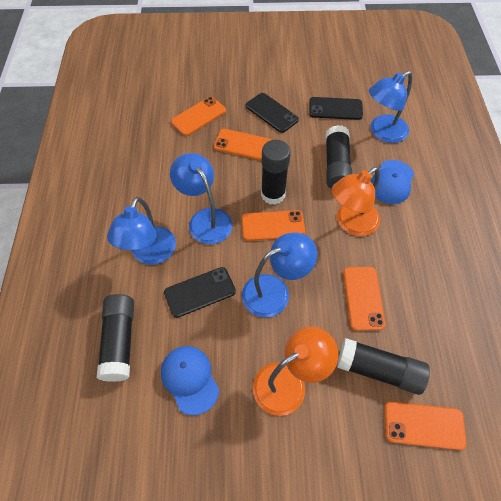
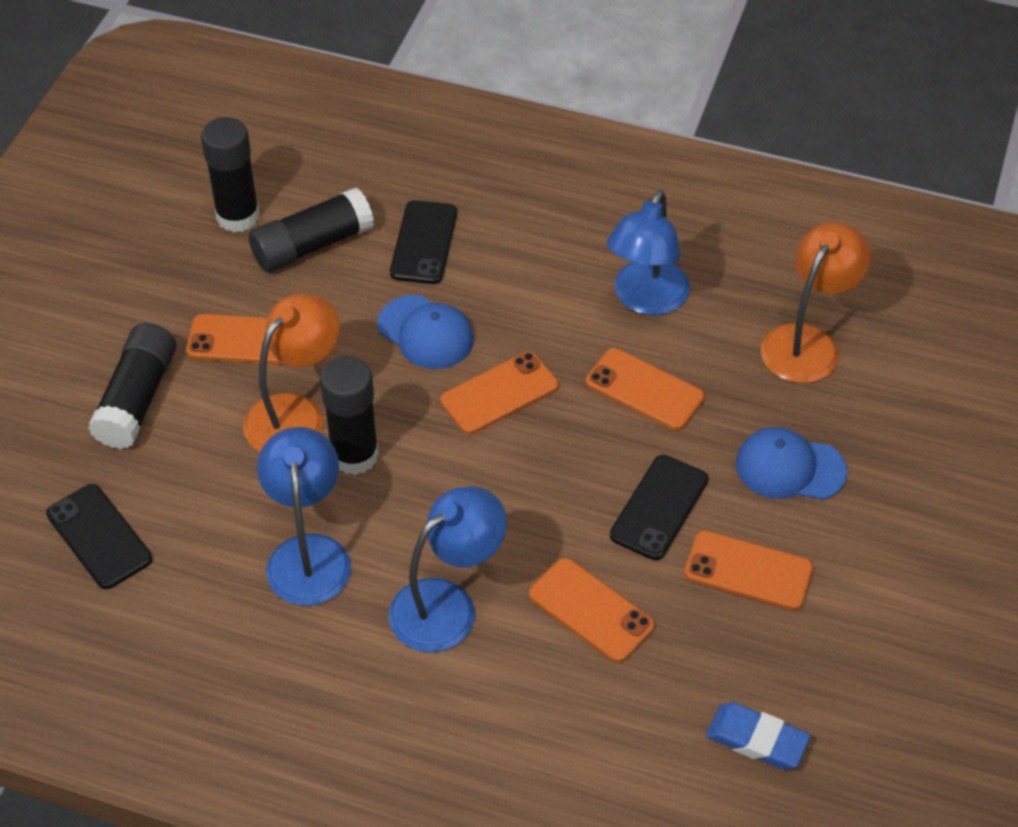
blue eraser: none = 0 -> [706,702,811,769] = 1
blue lamp: [107,197,176,265] [170,153,232,244] [242,232,317,318] [369,71,412,143] = 4 -> [257,427,351,606] [389,486,507,652] [607,190,690,315] = 3

